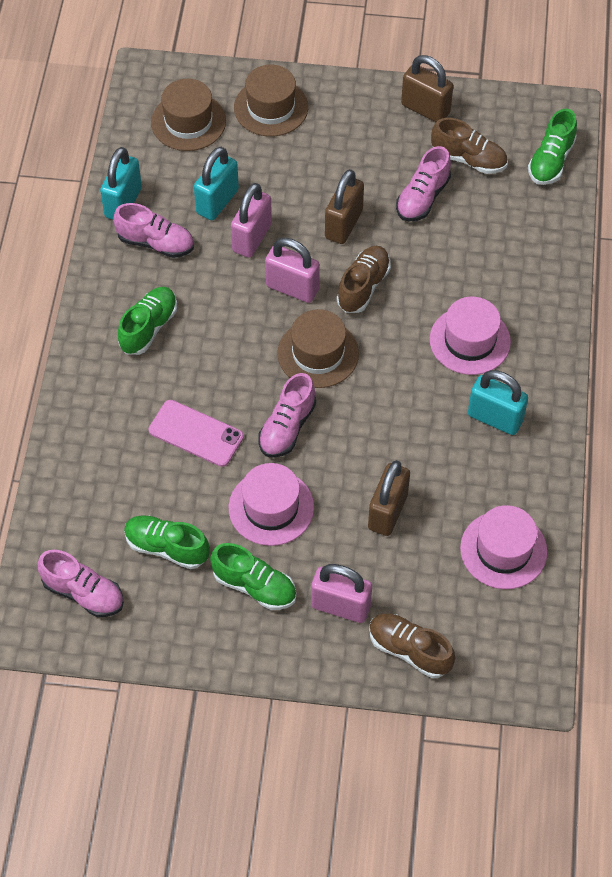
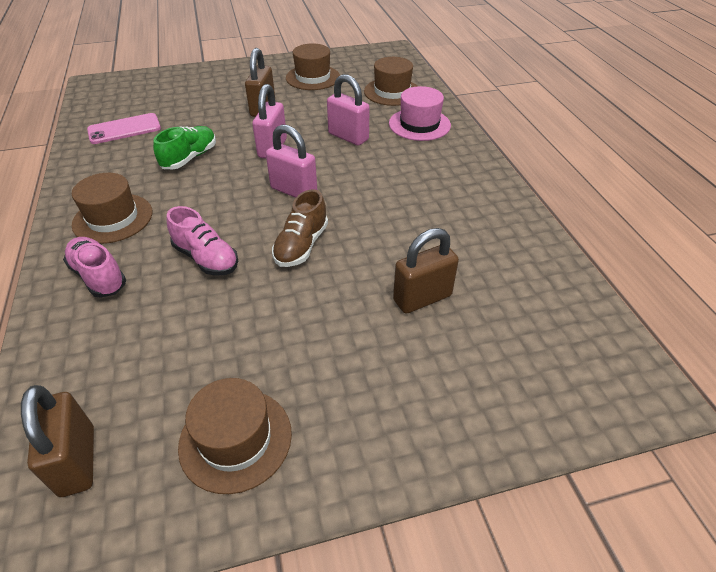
brown hat: [151,79,226,151] [234,64,308,137] [278,309,359,388] = 3 -> [72,173,152,244] [178,378,292,494] [286,43,340,90] [364,57,417,106] = 4
brown shoe: [337,246,391,313] [369,613,455,678] [431,118,507,174] = 3 -> [272,189,328,267] = 1
green shoe: [118,287,177,355] [124,515,210,569] [210,543,296,610] [528,108,577,185] = 4 -> [153,126,216,169] = 1
pink hat: [228,463,314,546] [430,297,511,375] [460,505,547,589] = 3 -> [389,86,451,141] = 1
pink shoe: [37,550,124,617] [113,203,194,258] [258,373,316,458] [396,146,451,221] = 4 -> [63,237,126,298] [167,206,238,276] = 2
turquoise padlock: [100,147,142,220] [194,147,239,220] [468,370,528,435] = 3 -> none = 0

